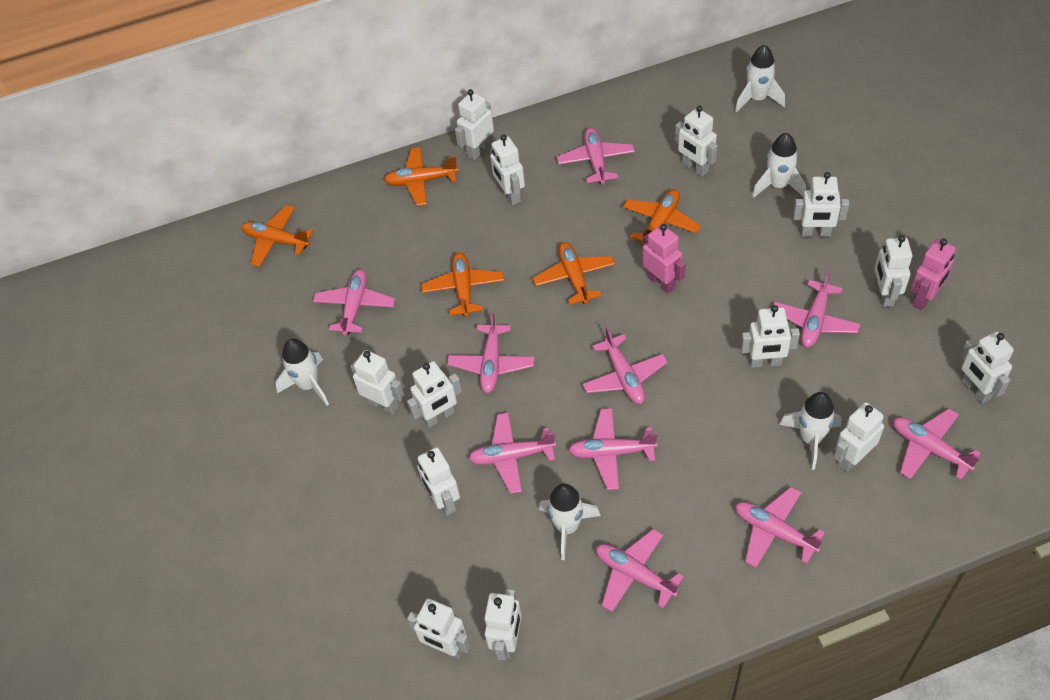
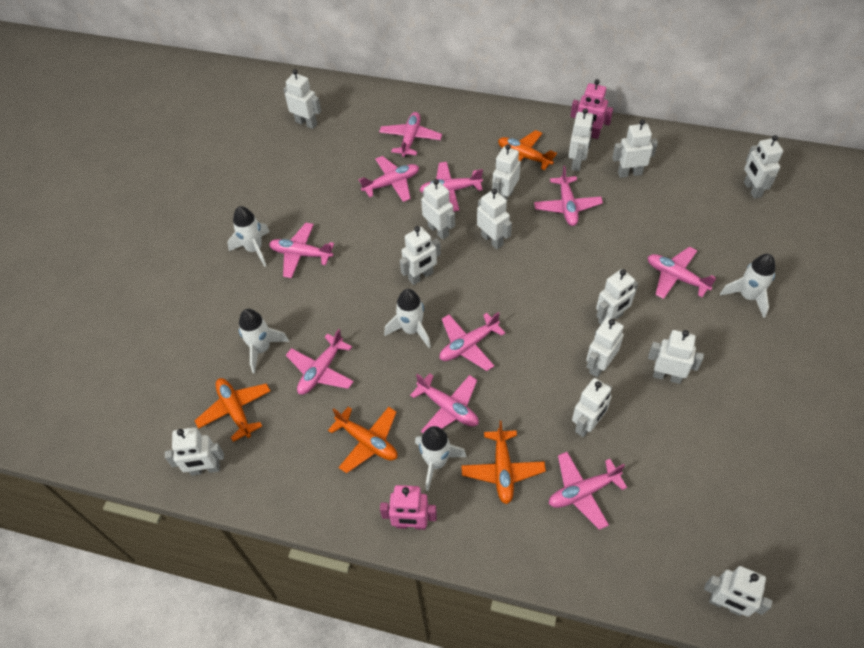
orange plane: [242,205,313,267] [384,147,458,206] [421,252,504,317] [533,242,615,305] [623,189,701,246] = 5 -> [195,378,271,442] [328,407,398,473] [461,421,546,504] [498,130,557,170] = 4
white robot: [351,350,404,414] [407,361,462,428] [407,599,470,659] [417,447,460,516] [455,89,494,160] [485,589,522,660] [490,134,525,205] [675,106,717,177] [740,305,800,368] [793,172,849,237] [834,402,884,472] [875,235,912,307] [960,332,1014,403] = 13 -> [165,427,224,476] [283,69,321,129] [400,226,441,285] [421,179,455,240] [477,189,512,249] [492,144,521,201] [569,108,594,171] [572,378,612,437] [586,317,624,377] [596,269,638,325] [612,119,658,178] [648,330,704,384] [704,566,773,617] [744,135,783,199] = 14

